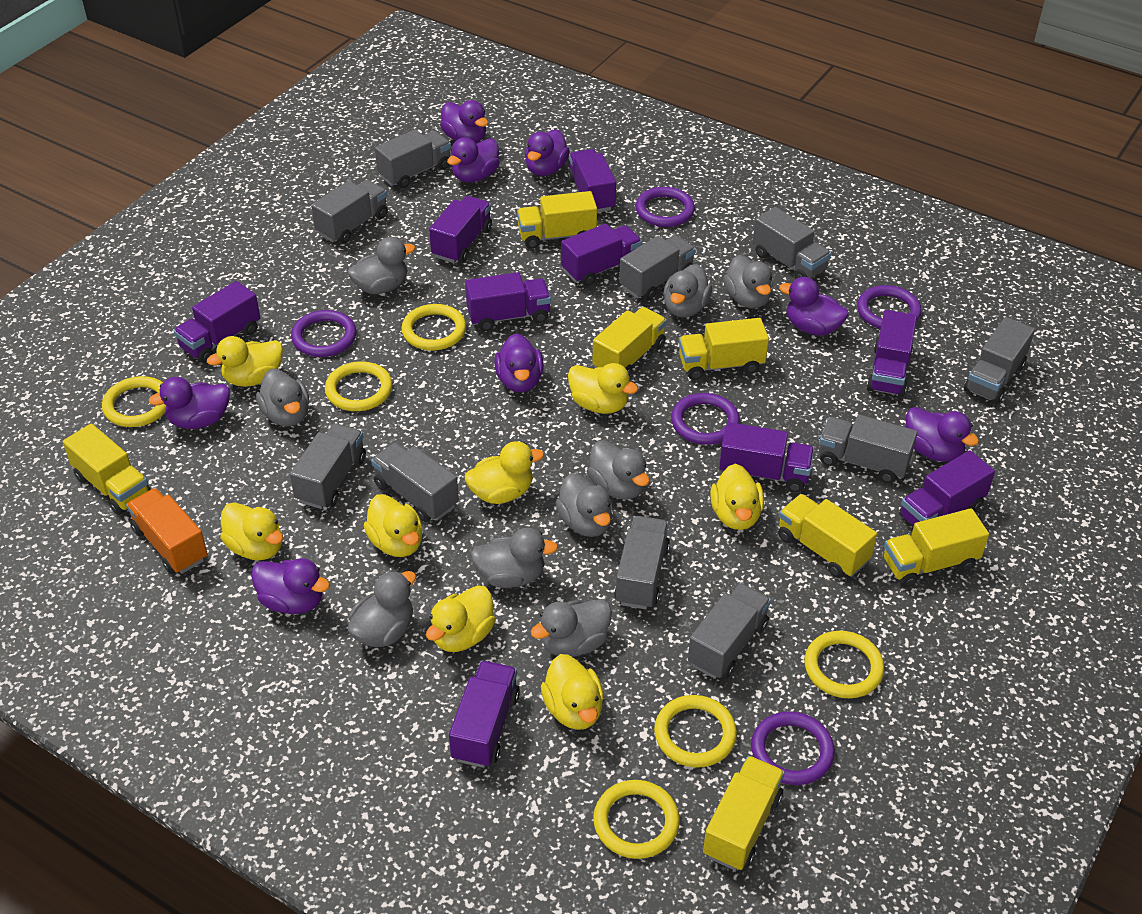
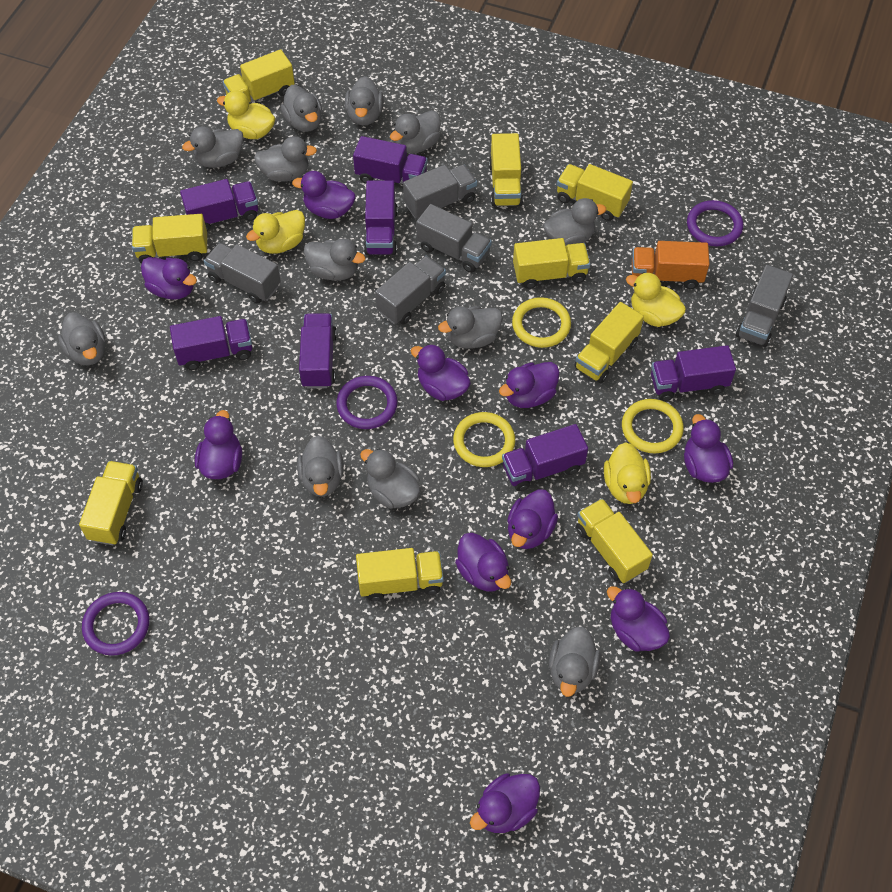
grey duck: [256,369,309,427] [348,237,415,294] [348,571,416,647] [471,528,558,588] [531,599,612,657] [555,473,613,537] [588,440,649,499] [663,264,712,318] [723,255,773,308] = 9 -> [58,312,106,366] [182,127,244,168] [254,136,317,182] [281,85,322,132] [297,436,344,497] [304,238,366,281] [345,76,384,126] [360,449,421,509] [390,110,441,154] [438,306,503,349] [543,198,606,246] [549,627,601,697] = 12
grey truck: [290,423,366,509] [311,180,388,243] [371,442,459,522] [375,129,451,188] [614,516,670,609] [619,235,696,300] [688,583,771,679] [753,207,831,279] [819,414,917,483] [964,317,1035,404] = 10 -> [204,243,281,304] [375,256,446,325] [403,164,477,219] [416,204,492,273] [736,265,793,347] = 5
purple duck: [148,377,230,429] [251,558,330,614] [440,100,488,143] [447,137,500,182] [494,333,544,392] [525,129,570,176] [779,277,849,336] [906,407,979,462] = 8 -> [141,257,197,300] [195,410,242,479] [292,171,355,219] [411,344,471,401] [455,533,511,591] [470,773,540,833] [499,362,559,408] [507,489,558,549] [607,586,670,652] [684,414,733,483] = 10
purple ring: [291,310,356,357] [636,187,695,227] [671,393,740,445] [751,711,835,785] [857,285,922,329] = 5 -> [82,592,149,656] [336,376,398,429] [687,200,743,246] = 3
purple truck: [174,281,260,363] [429,196,492,263] [449,661,520,768] [465,272,551,331] [561,224,642,286] [567,149,616,213] [719,422,814,492] [867,310,917,397] [899,450,995,526] = 9 -> [170,316,252,370] [180,179,258,232] [299,313,337,388] [353,136,428,184] [364,180,398,255] [502,424,588,491] [651,345,736,401] = 7
yellow duck: [207,336,283,387] [220,502,283,560] [364,494,422,557] [426,585,495,652] [465,441,544,504] [541,654,604,730] [568,363,638,414] [710,464,764,530] = 8 -> [217,90,276,139] [246,210,305,254] [604,442,651,504] [626,272,686,327] = 4
yellow ring: [102,376,166,427] [325,361,392,411] [401,304,466,351] [593,780,680,859] [654,695,737,768] [804,631,884,698] = 6 -> [453,412,515,467] [512,297,571,348] [622,399,684,453] = 3
yellow truck: [63,424,151,515] [517,191,597,249] [592,307,667,375] [679,318,769,380] [703,756,785,870] [778,494,877,578] [884,508,989,587] = 7 -> [79,461,143,545] [132,214,207,264] [223,49,295,104] [356,548,444,601] [489,133,523,207] [513,238,590,289] [557,164,633,221] [574,302,644,383] [576,498,653,583] = 9

